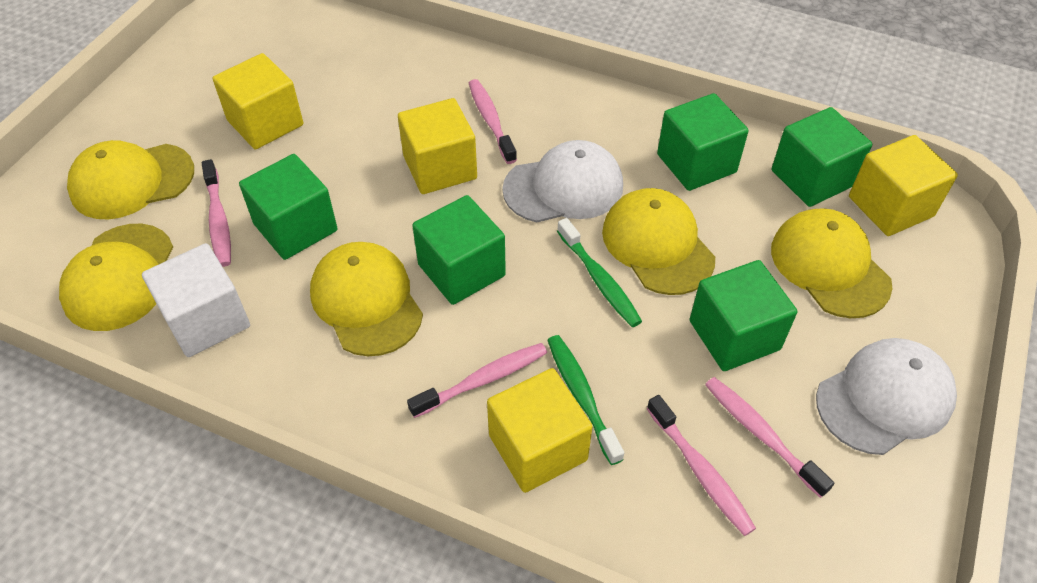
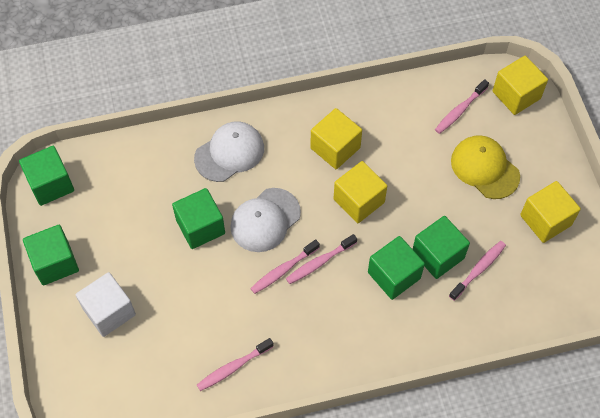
green toothbrush: [547,335,624,465] [557,218,642,327] = 2 -> none = 0
yellow cap: [59,224,173,331] [67,140,194,219] [310,242,423,356] [602,188,715,295] [771,208,892,318] = 5 -> [451,135,520,199] = 1

